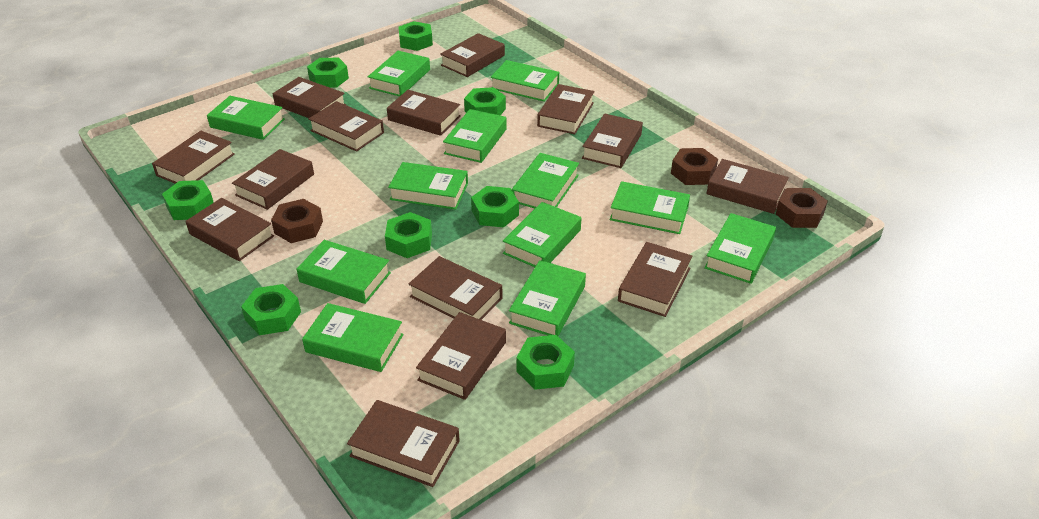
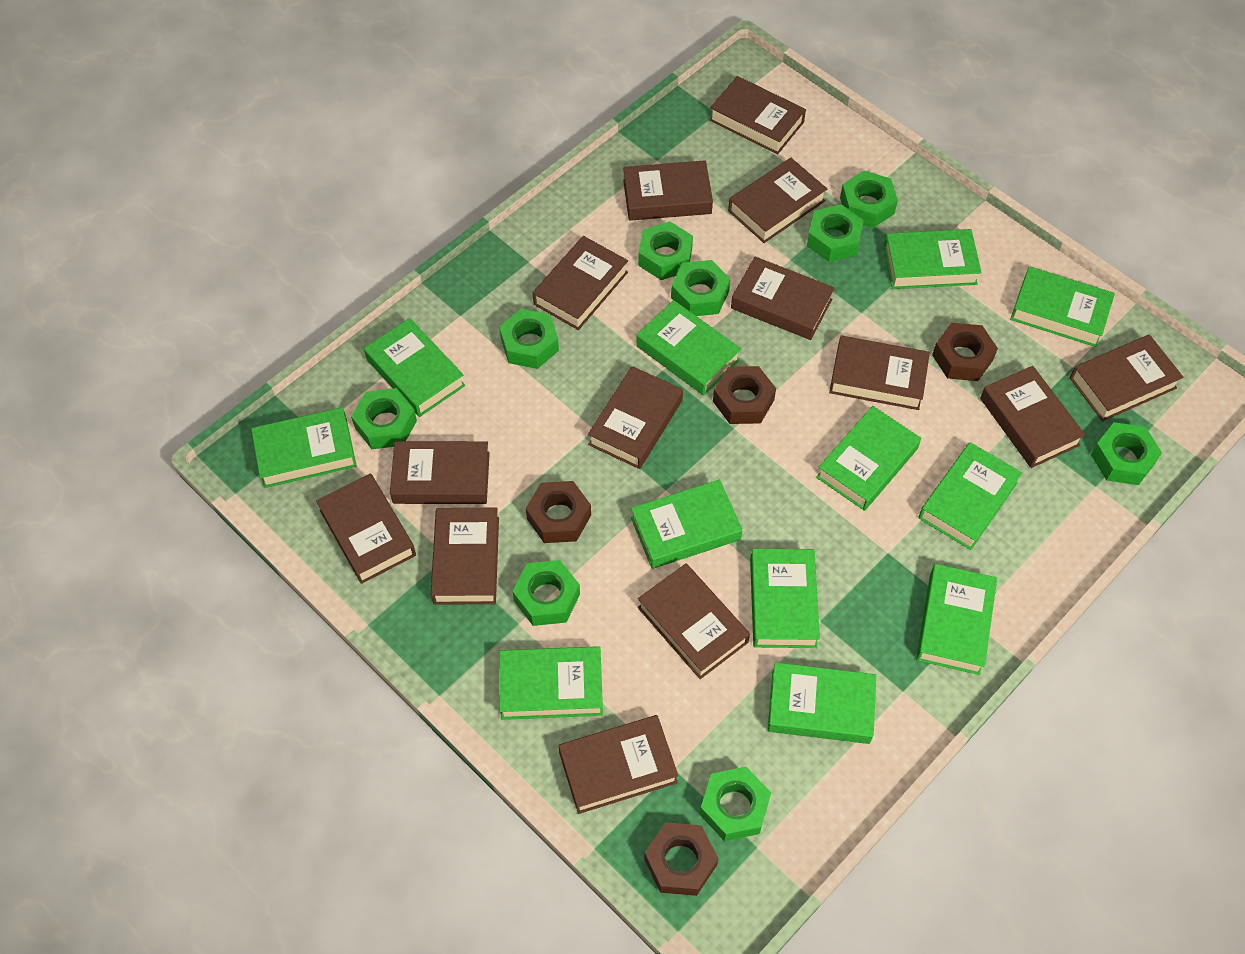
brown nut: [271,199,323,243] [671,148,718,185] [776,188,828,228] = 3 -> [526,481,591,543] [644,822,718,896] [713,366,776,424] [932,323,998,381] = 4
green nut: [162,180,214,220] [241,284,301,335] [307,58,349,88] [385,212,432,258] [398,21,433,51] [464,87,506,115] [471,186,519,227] [516,335,575,390] = 8 -> [351,388,417,449] [499,309,559,369] [512,560,580,626] [638,221,693,280] [671,260,730,316] [700,767,771,841] [807,204,864,262] [840,171,898,228] [1091,422,1162,485] = 9

